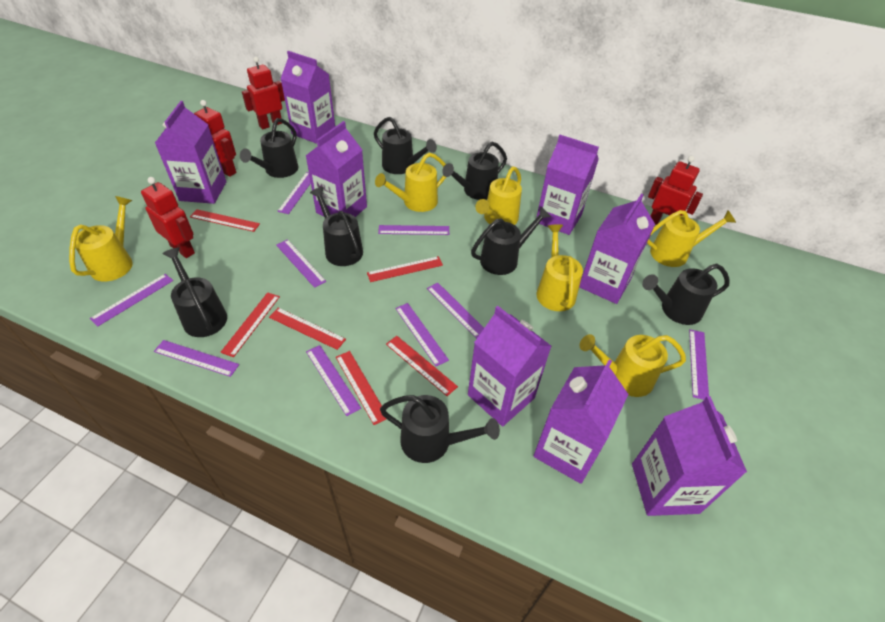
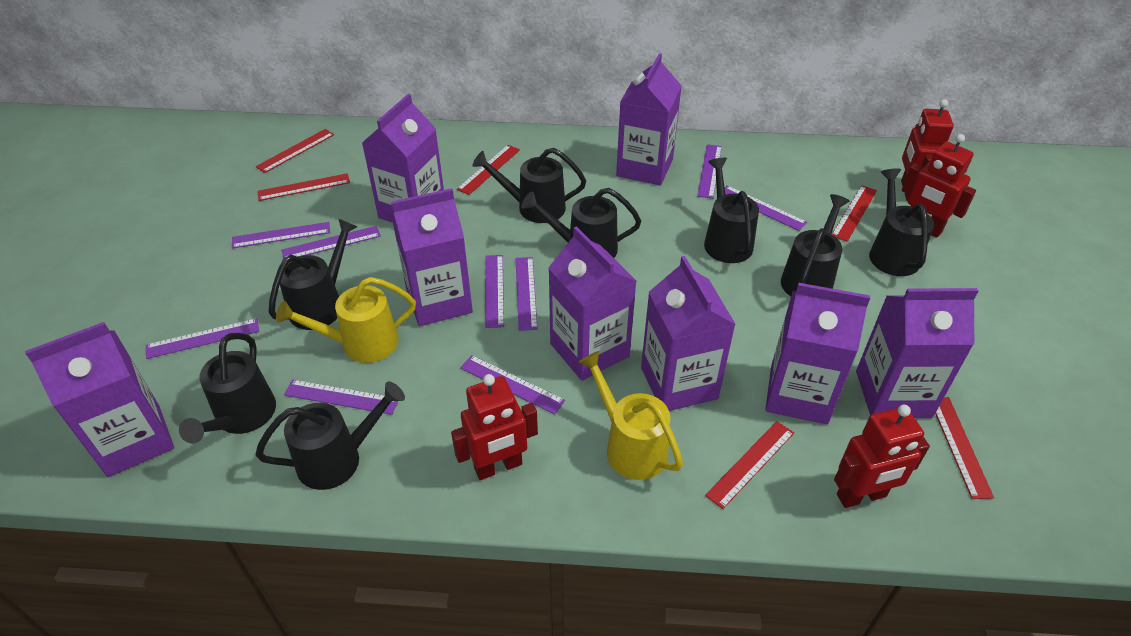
yellow watering can: [69,196,133,282] [375,153,446,212] [475,166,522,225] [536,224,583,311] [580,334,686,397] [647,210,736,267] = 6 -> [276,277,416,363] [578,351,683,480] = 2

